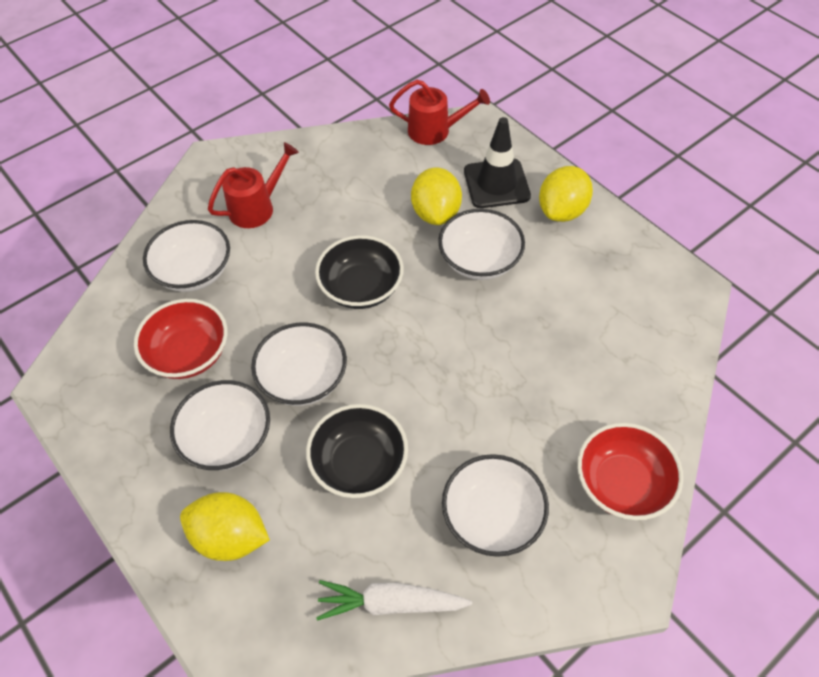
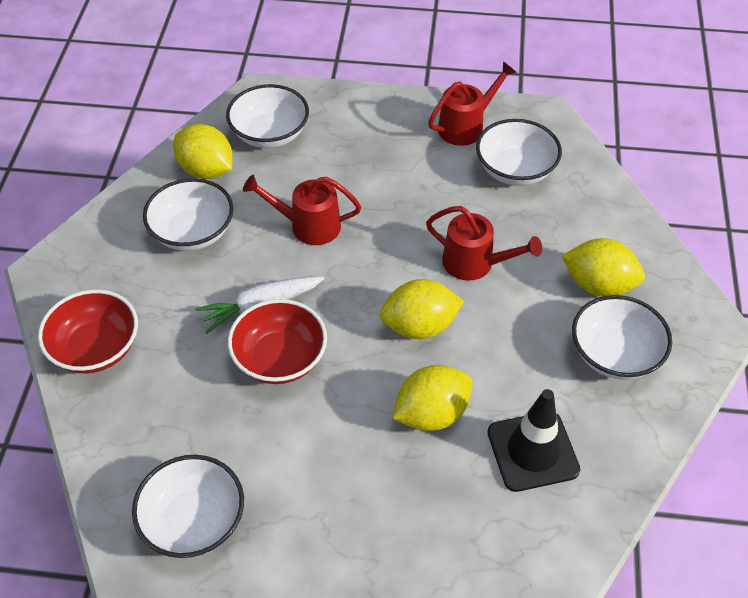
black bowl: [306,404,408,498] [315,235,404,309] = 2 -> none = 0
red watering can: [208,142,299,228] [389,80,490,145] = 2 -> [243,175,361,245] [426,206,542,281] [428,61,517,146] = 3
yellow lemon: [180,492,270,561] [411,167,462,225] [539,166,593,222] = 3 -> [174,124,233,179] [380,279,464,339] [392,365,473,431] [562,238,645,297] = 4

